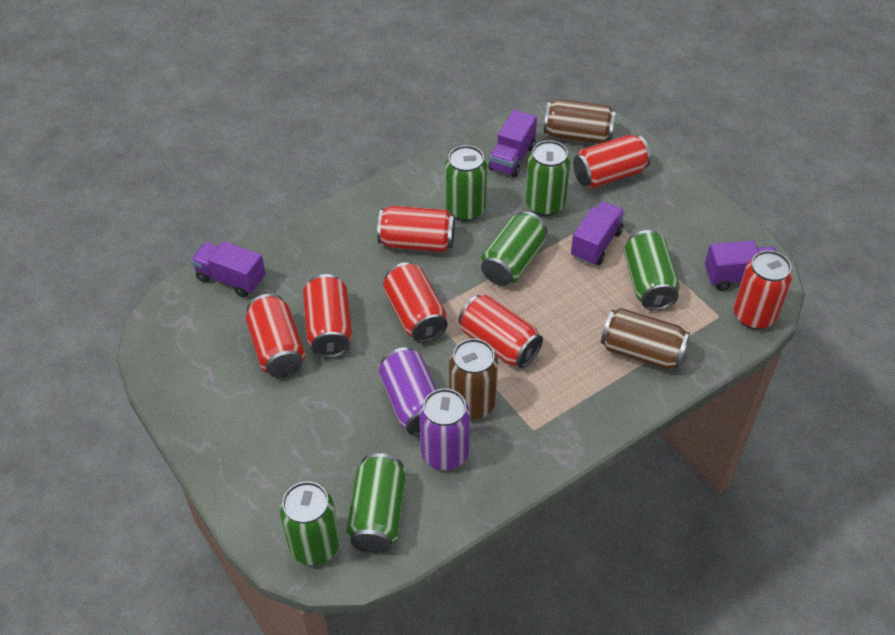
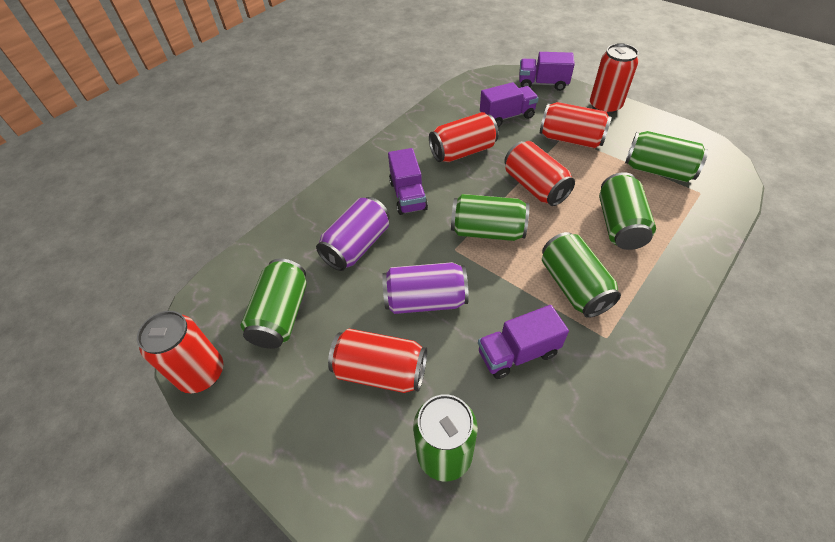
brown can: [449,339,498,419] [544,99,616,144] [601,308,690,369] = 3 -> none = 0
red can: [246,294,305,378] [303,274,352,358] [377,206,455,252] [383,262,448,343] [459,295,543,368] [573,135,651,188] [734,250,792,329] = 7 -> [137,311,223,393] [328,329,427,393] [429,112,499,162] [504,141,575,206] [540,102,612,148] [590,43,638,114] = 6

